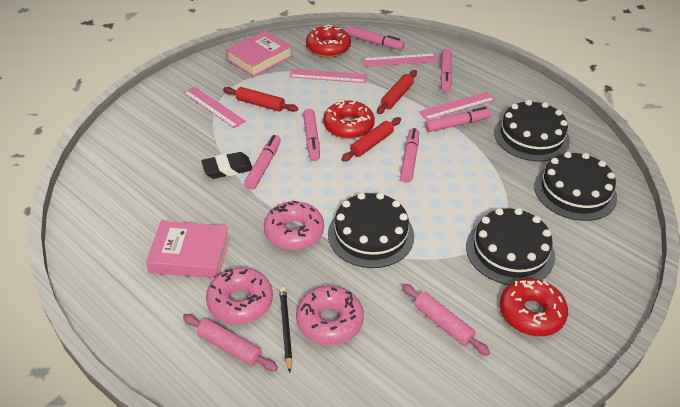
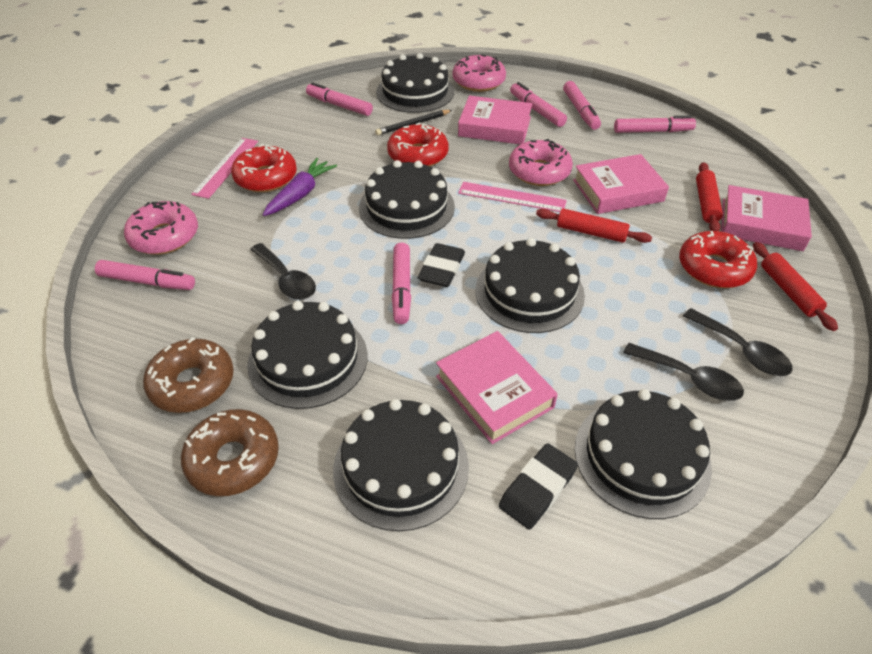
black cake: [328,193,414,268] [466,208,555,285] [494,100,570,161] [534,152,617,221] = 4 -> [247,301,368,409] [333,399,469,531] [359,160,455,239] [376,53,454,113] [475,238,585,333] [575,389,712,519] = 6
black eraser: [201,152,252,179] = 1 -> [418,243,465,287] [499,443,578,530] = 2
black spoon: none = 0 -> [250,243,316,300] [623,343,744,401] [683,308,793,376] = 3
brown donut: none = 0 -> [143,337,234,413] [181,409,279,496] = 2
pink book: [146,221,230,278] [226,30,292,77] = 2 -> [436,331,558,444] [458,96,532,144] [573,154,669,214] [721,185,812,251] = 4
pink rolling pin: [183,314,278,371] [402,284,490,356] = 2 -> none = 0
pink ruler: [183,86,246,128] [289,69,367,83] [363,53,438,67] [419,92,495,121] = 4 -> [191,138,258,199] [458,182,567,212] = 2
purple carrot: none = 0 -> [263,158,337,216] = 1

